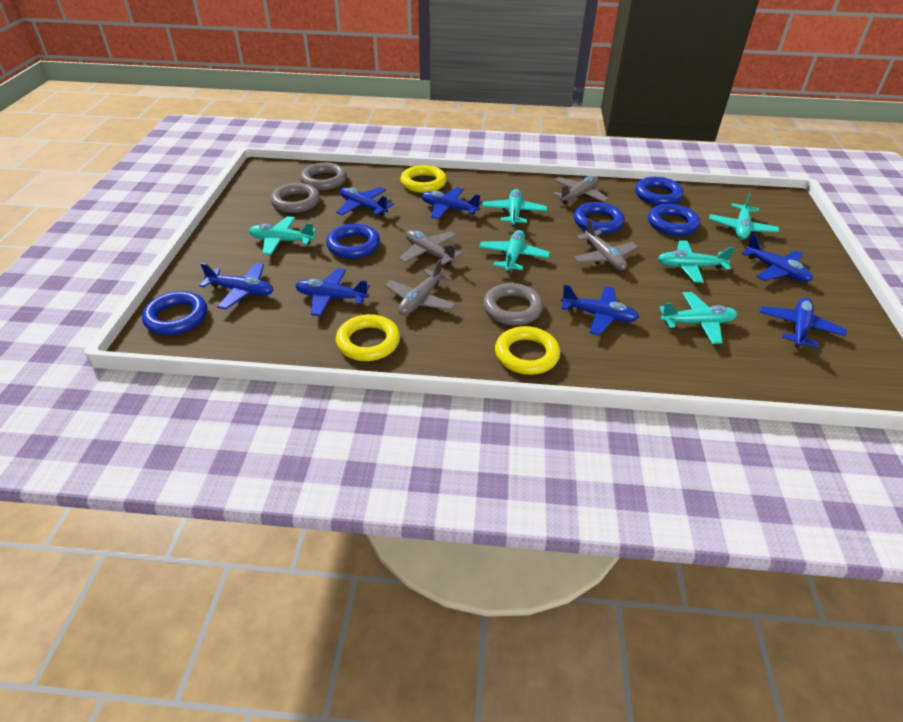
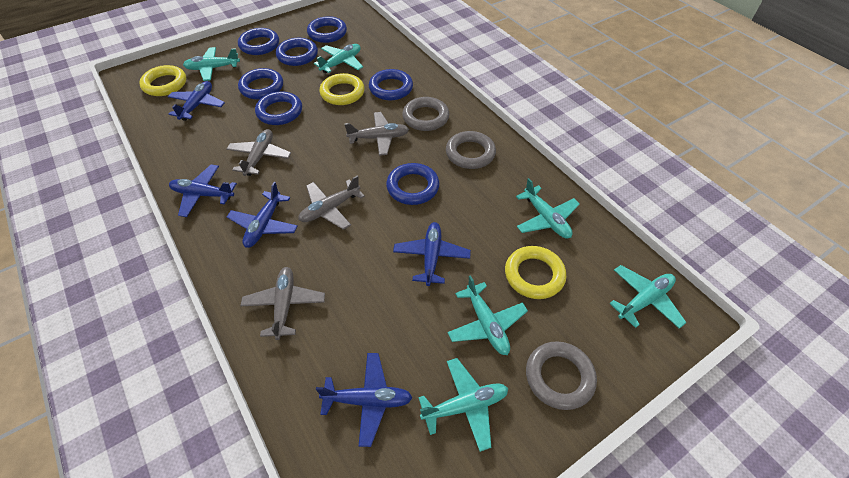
blue plane: [199,263,273,309] [295,268,370,316] [336,187,394,216] [421,187,482,219] [561,285,639,335] [741,234,813,282] [760,297,847,348] = 7 -> [168,81,225,121] [169,165,237,217] [227,182,298,248] [316,353,413,447] [393,222,471,286] = 5
blue ring: [142,291,207,335] [326,224,380,259] [574,202,625,234] [635,177,683,205] [648,204,700,236] = 5 -> [238,28,279,55] [238,68,283,100] [255,91,302,125] [276,38,318,66] [307,16,347,43] [369,69,413,100] [386,163,439,205] = 7

